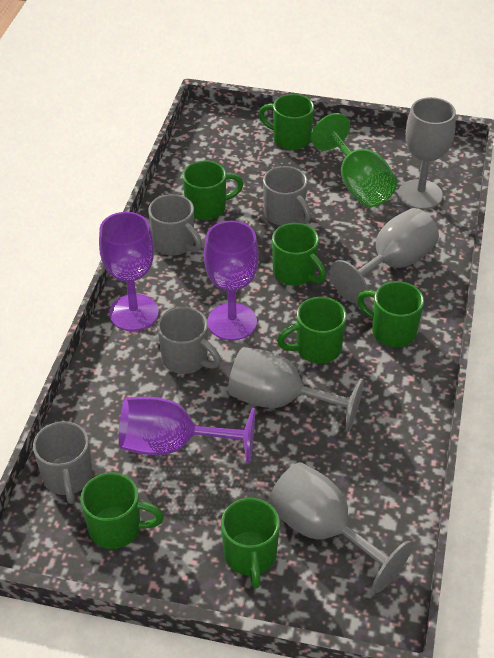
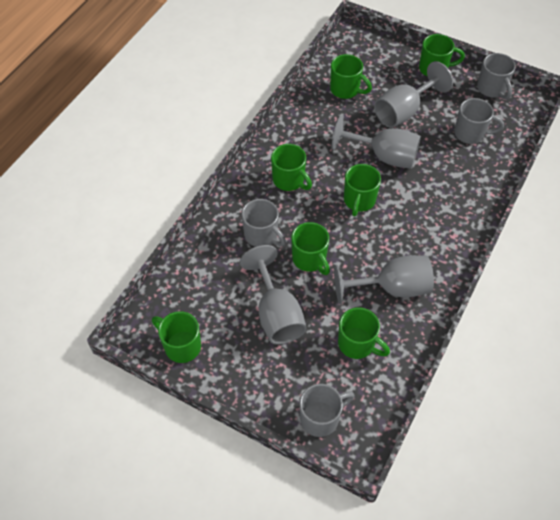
green goblet: [311,113,397,207] = 1 -> none = 0
purple goblet: [99,212,159,331] [119,397,255,464] [204,221,259,341] = 3 -> none = 0

